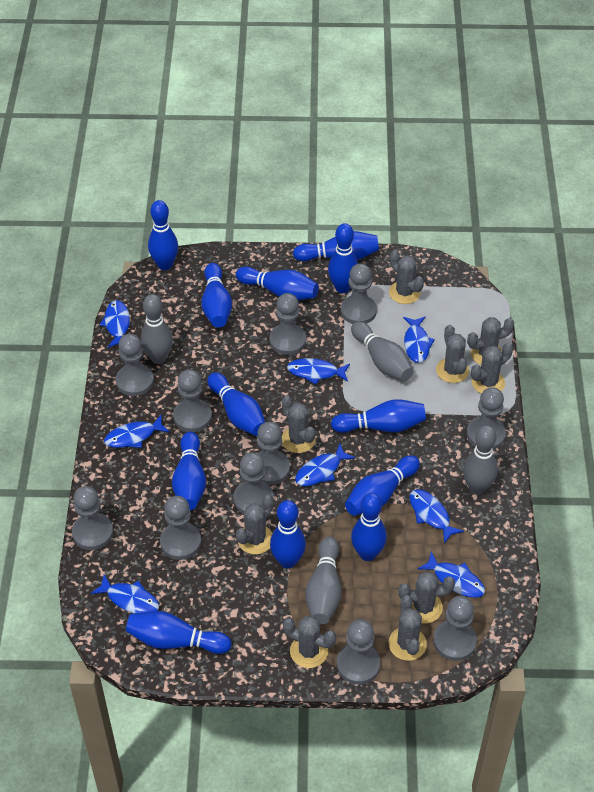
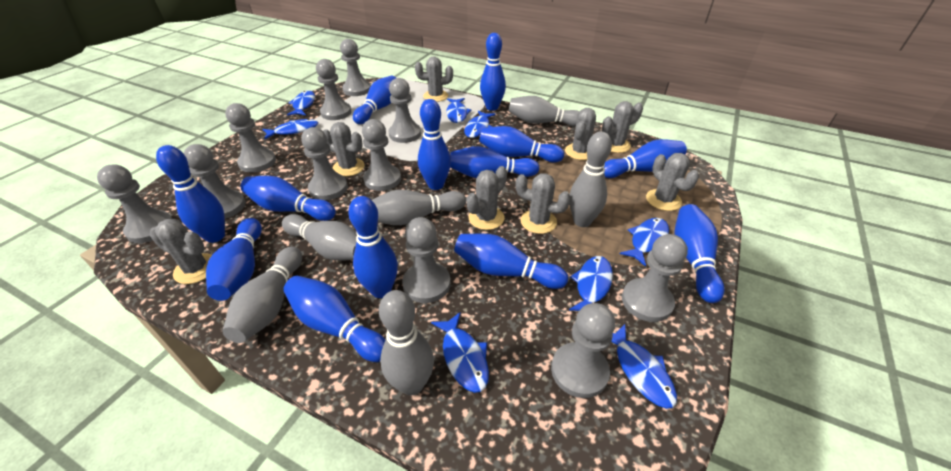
blue bowling pin: [126,611,232,654] [148,200,178,270] [172,432,206,510] [201,263,232,328] [208,372,265,436] [236,267,319,300] [270,500,306,568] [293,231,379,261] [328,223,358,293] [331,399,426,433] [345,455,420,516] [351,493,387,561] = 12 -> [156,145,225,243] [206,218,262,301] [241,176,336,221] [283,276,385,362] [348,196,398,298] [353,76,396,124] [418,99,451,190] [450,146,539,178] [454,234,568,289] [479,126,564,163] [480,33,506,111] [604,139,687,178] [674,204,725,303] = 13
grey bowling pin: [141,294,173,364] [305,537,341,625] [351,321,413,381] [463,425,498,495] = 4 -> [222,246,302,343] [282,214,357,261] [372,190,466,225] [379,290,434,395] [509,96,579,127] [569,131,612,227] = 6
grey cactus: [236,495,274,554] [282,395,316,453] [283,616,336,668] [389,250,424,304] [389,595,427,661] [398,571,455,624] [436,325,469,383] [467,317,514,365] [471,343,513,394] = 9 -> [150,219,212,284] [323,122,365,176] [415,57,453,102] [466,166,507,230] [515,173,571,234] [565,108,596,160] [602,101,643,153] [646,153,699,211] = 8

